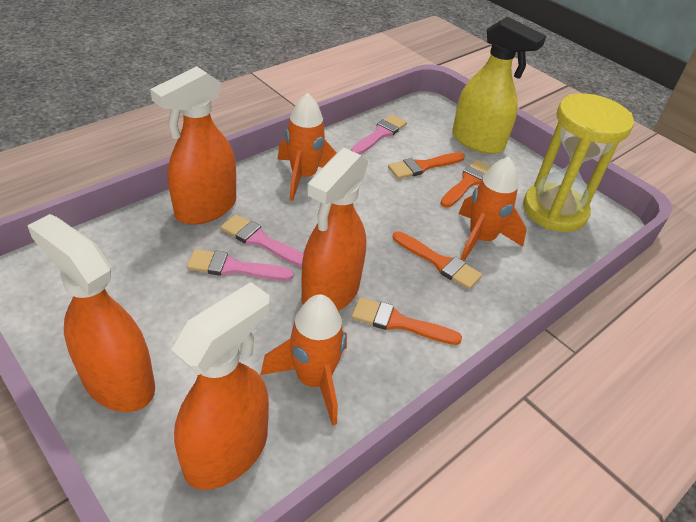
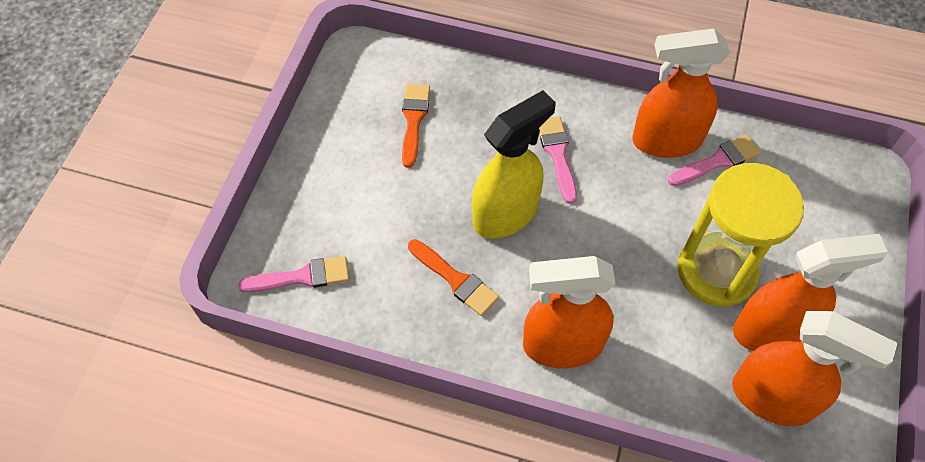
orange brush: [352,297,462,345] [388,152,465,179] [393,231,482,289] [440,160,492,208] = 4 -> [402,84,430,168] [408,239,499,316] = 2
orange rocket: [260,294,347,426] [277,93,337,201] [459,157,527,261] = 3 -> none = 0

